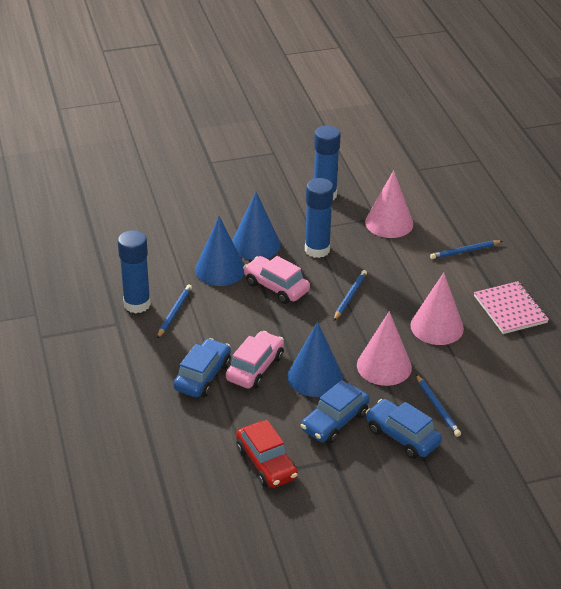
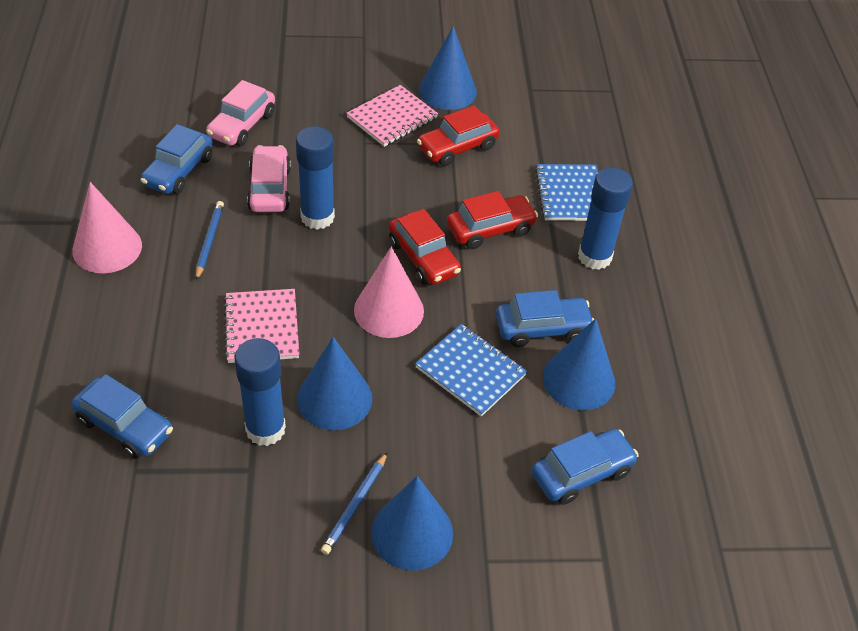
blue car: [173,338,231,397] [301,380,370,443] [366,399,442,459] = 3 -> [71,374,173,459] [140,124,213,194] [496,290,594,347] [532,429,639,505] = 4
blue cone: [195,216,244,286] [232,192,281,260] [287,322,343,397] = 3 -> [297,337,372,430] [371,476,453,571] [419,26,477,110] [543,318,615,410] = 4
blue notebook: none = 0 -> [415,324,527,417] [535,164,598,221] = 2
blue pencil: [157,284,192,339] [334,270,367,320] [416,374,461,437] [430,241,503,259] = 4 -> [196,201,224,281] [321,452,388,555] = 2
pink cone: [357,311,412,386] [365,170,413,238] [410,272,464,345] = 3 -> [72,182,142,273] [354,246,424,338] = 2
pink notebook: [474,281,549,334] = 1 -> [224,289,299,363] [346,85,438,147] = 2
red car: [236,420,298,488] = 1 -> [389,209,461,285] [417,105,500,166] [447,191,538,249] = 3

